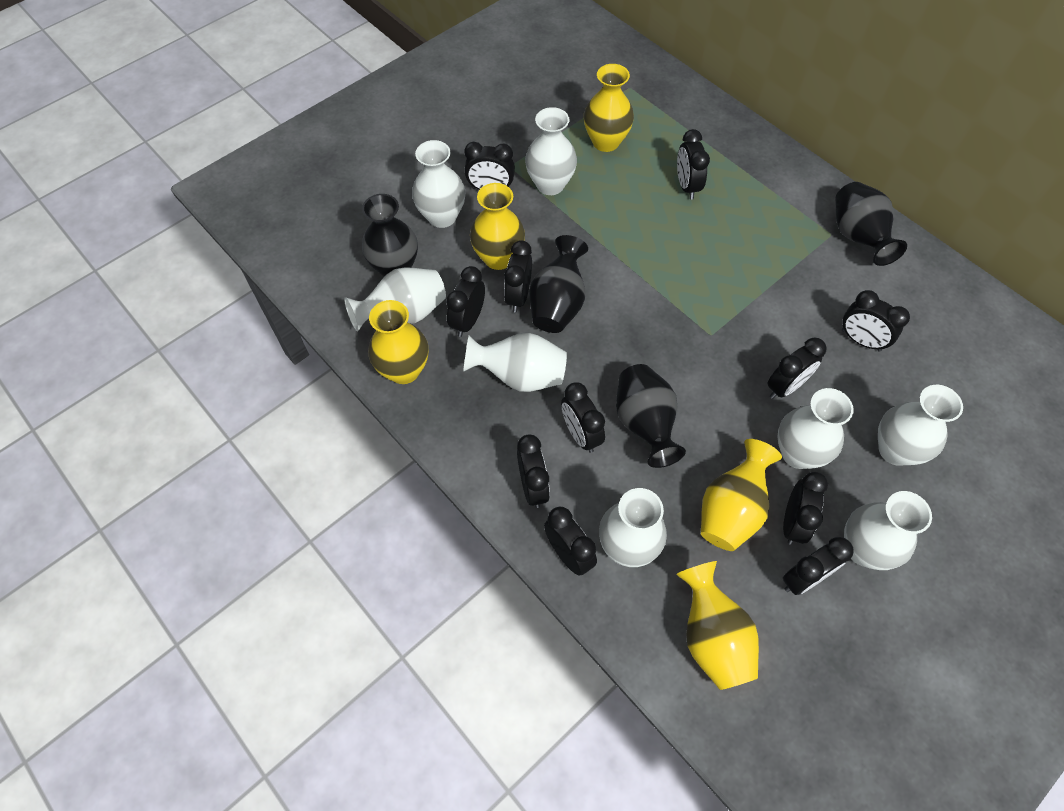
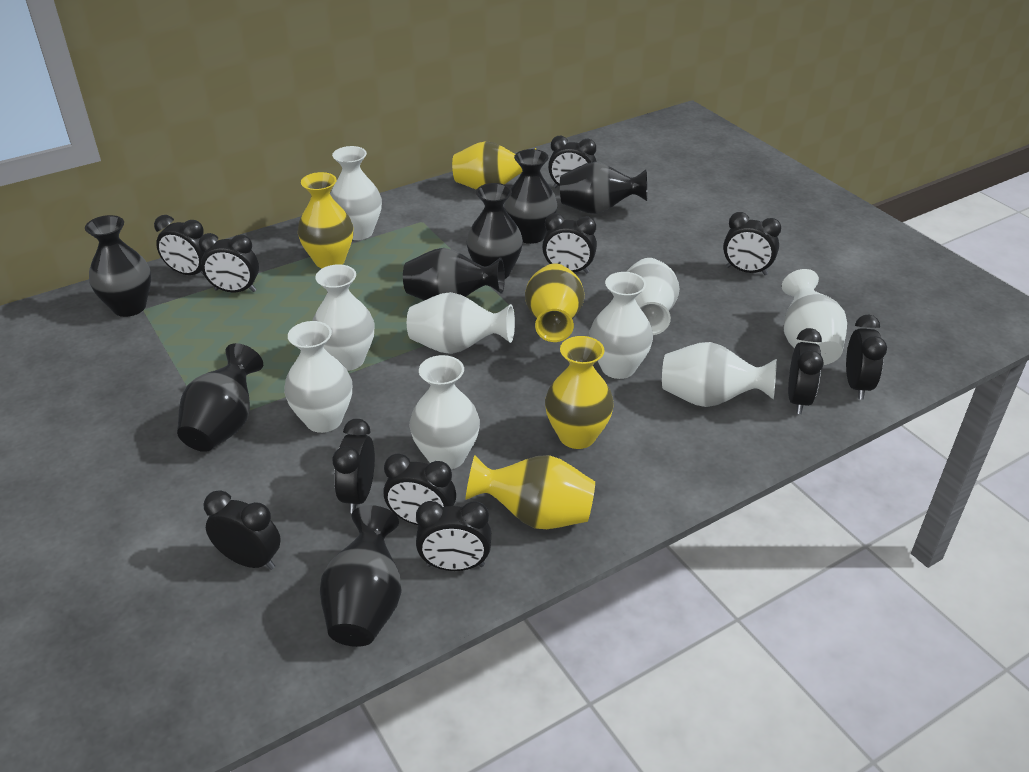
black vase: [362,194,418,277] [529,235,588,333] [616,364,686,468] [835,182,907,266] = 4 -> [85,215,151,317] [177,343,263,452] [320,505,402,647] [403,248,505,300] [467,183,523,279] [504,149,558,244] [560,162,647,214] = 7
white vase: [344,267,446,332] [412,140,465,228] [463,333,567,392] [525,107,577,195] [599,488,667,567] [777,388,854,469] [844,491,932,570] [878,385,963,466] = 8 -> [284,321,352,433] [313,264,375,371] [330,146,382,240] [407,292,515,354] [410,355,480,469] [589,272,653,379] [626,258,680,335] [662,342,777,407] [782,269,847,365] = 9

